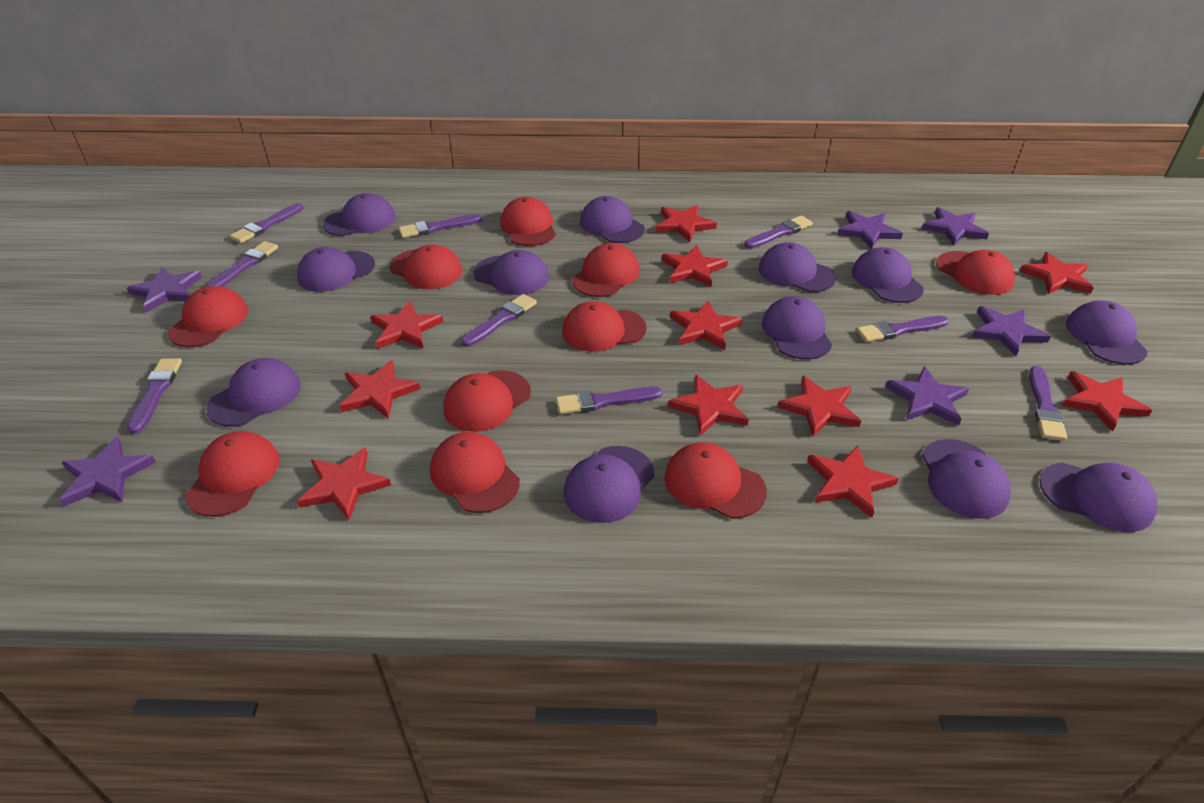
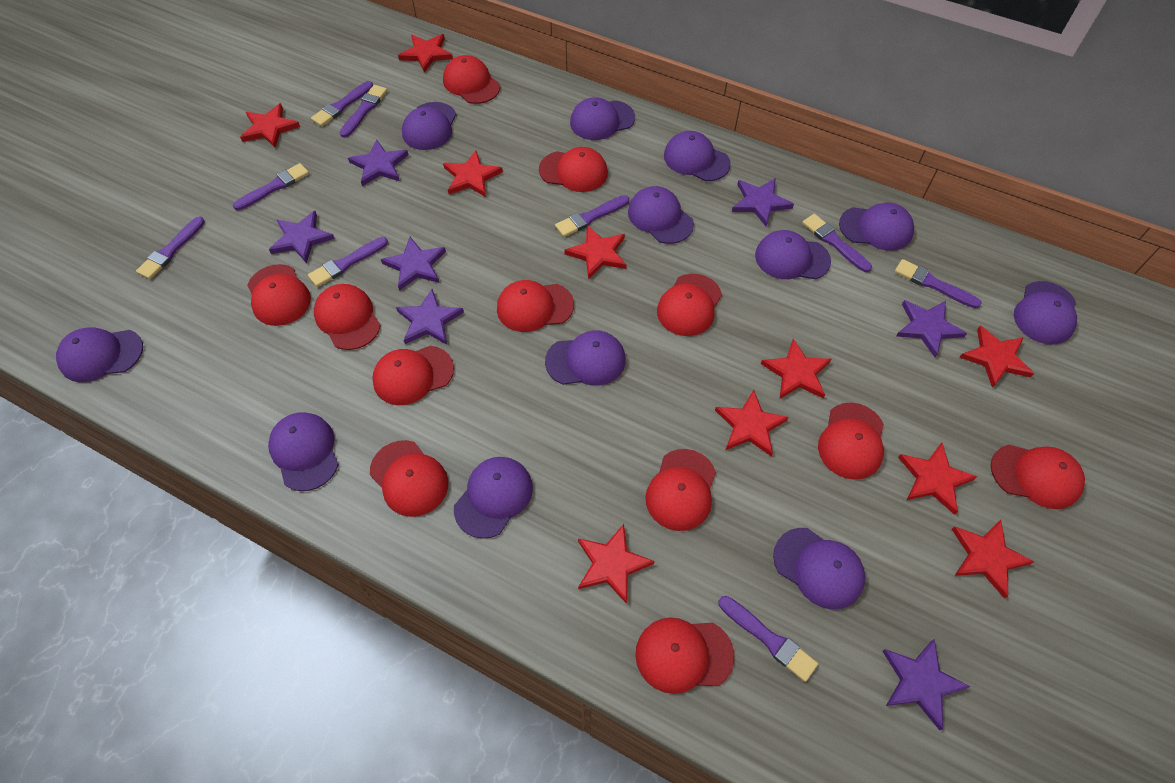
purple star: [59,437,156,507] [127,267,202,313] [837,211,903,249] [885,366,969,425] [922,207,989,246] [972,306,1051,356] = 6 -> [269,211,335,264] [348,139,409,186] [381,237,446,291] [396,289,464,345] [732,179,794,226] [882,639,970,730] [896,300,967,357] = 7
red cap: [168,286,248,347] [185,431,280,517] [389,245,462,289] [430,432,520,513] [444,370,531,432] [500,197,556,246] [562,301,647,352] [572,243,640,297] [665,442,767,519] [936,250,1015,295] = 10 -> [247,264,311,326] [314,284,381,350] [370,440,448,517] [372,346,454,405] [443,55,500,104] [497,280,574,332] [539,147,608,192] [635,618,734,694] [645,449,716,531] [657,274,722,336] [818,402,884,480] [991,444,1085,509] = 12
red star: [297,447,391,520] [339,360,420,419] [370,301,443,349] [655,205,717,242] [662,245,728,287] [668,375,749,436] [670,300,743,350] [777,375,861,437] [808,445,899,518] [1020,252,1094,294] [1062,371,1152,432] = 11 -> [240,103,300,148] [398,34,453,73] [443,151,503,197] [564,225,626,279] [578,524,655,604] [715,390,789,456] [761,339,832,399] [898,443,977,515] [952,520,1034,599] [959,326,1034,388] = 10

